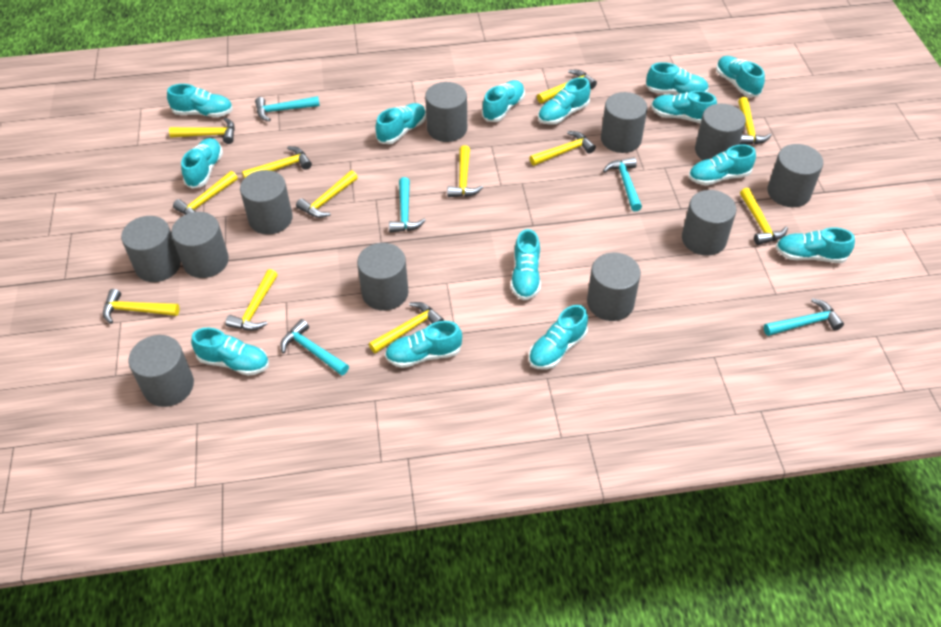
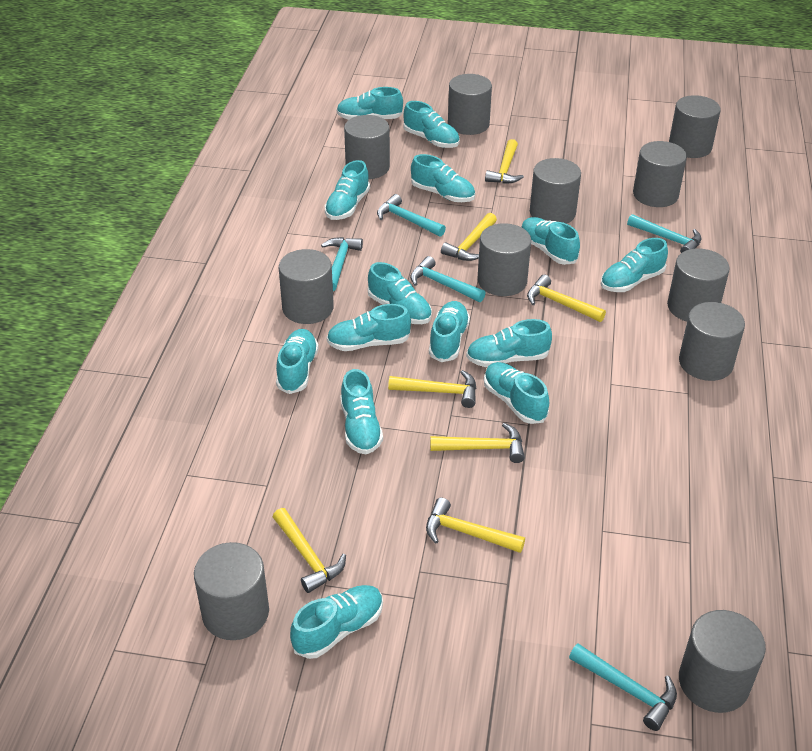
yellow hammer: [103,289,180,324] [169,118,235,144] [173,171,238,215] [226,269,278,330] [242,146,312,178] [296,170,358,218] [369,302,444,354] [447,145,483,197] [529,131,596,166] [537,70,597,103] [738,97,772,145] [740,188,788,245] = 12 -> [273,508,346,593] [388,370,477,408] [426,498,525,553] [430,423,525,463] [441,213,497,261] [485,139,524,184] [527,275,606,322] = 7

